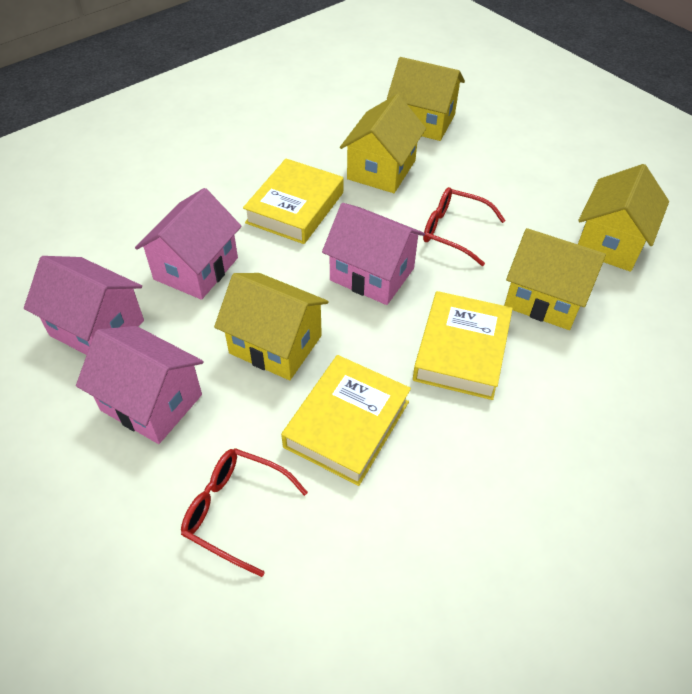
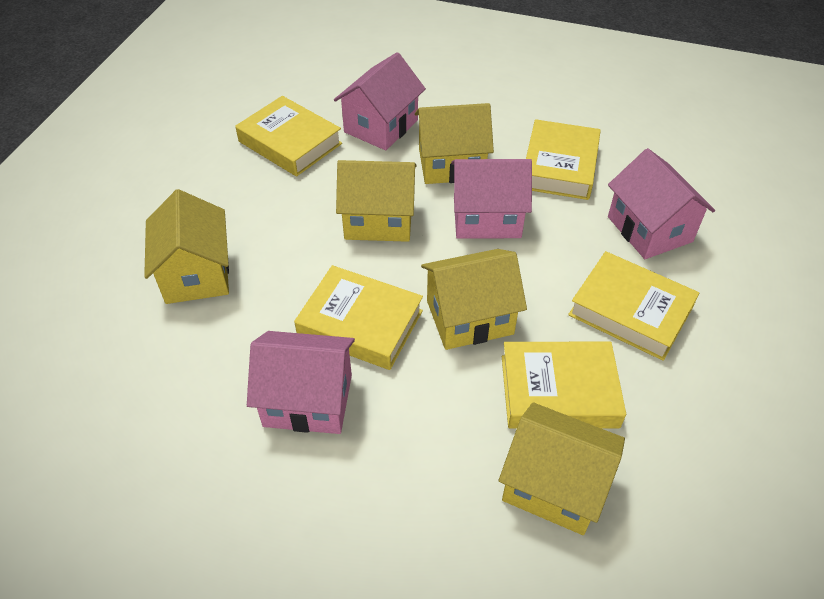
red glasses: [181,448,308,577] [423,187,506,266] = 2 -> none = 0
yellow book: [243,159,343,244] [281,355,411,486] [413,291,513,400] = 3 -> [235,96,342,177] [294,265,423,370] [502,342,626,429] [526,119,601,200] [568,251,699,361] = 5

